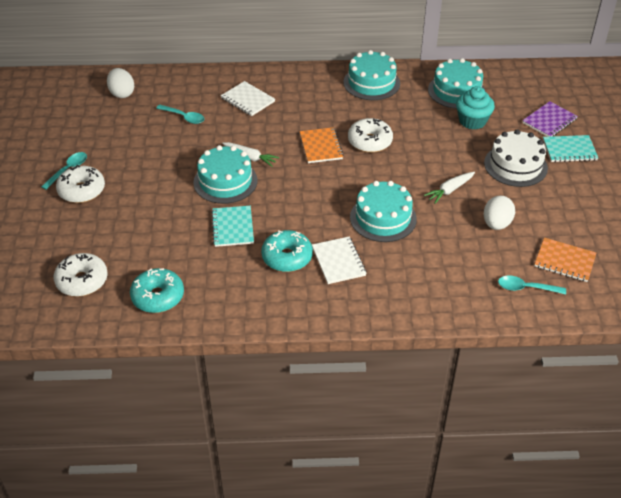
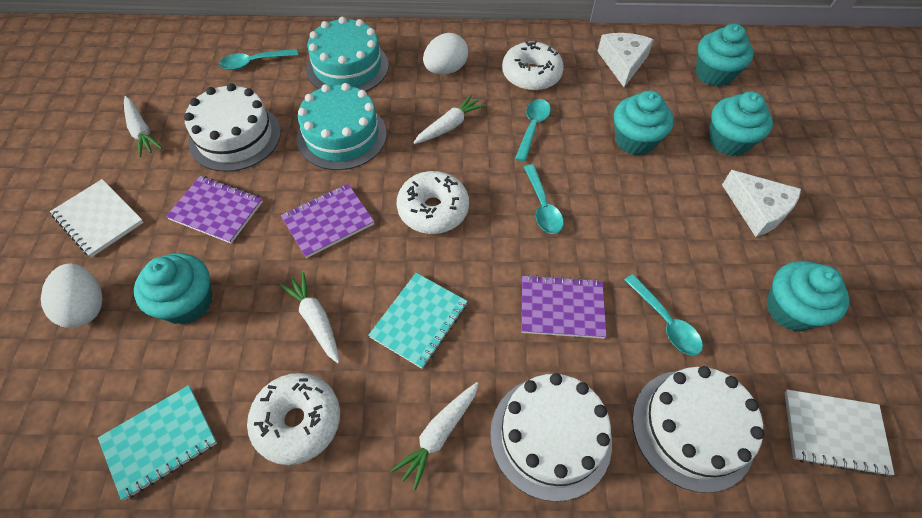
orange notebook: [299,127,344,163] [535,238,596,282] = 2 -> none = 0
purple notebook: [522,101,578,137] = 1 -> [166,176,263,244] [281,184,375,258] [521,275,607,339] = 3
turquoise cake: [193,145,258,204] [343,50,400,100] [350,181,417,242] [428,58,486,109] = 4 -> [297,83,387,170] [306,17,389,92] = 2
turquoise cupcake: [456,86,495,130] = 1 -> [134,253,212,325] [614,90,674,155] [696,24,754,87] [709,91,773,156] [767,261,849,331] = 5
turquoise donut: [130,268,184,313] [261,230,313,272] = 2 -> none = 0
turquoise spoon: [41,152,87,190] [156,105,204,124] [498,276,566,294] = 3 -> [219,49,298,70] [515,99,551,162] [524,164,564,234] [624,274,703,356] = 4
white cake: [484,129,548,187] = 1 -> [184,83,281,172] [490,373,612,502] [632,366,764,493] = 3
white carrot: [222,142,279,167] [424,172,475,204] = 2 -> [124,96,162,157] [279,272,340,363] [391,382,479,490] [413,94,486,144] = 4
white cheese: none = 0 -> [597,33,654,87] [722,170,801,237] = 2

